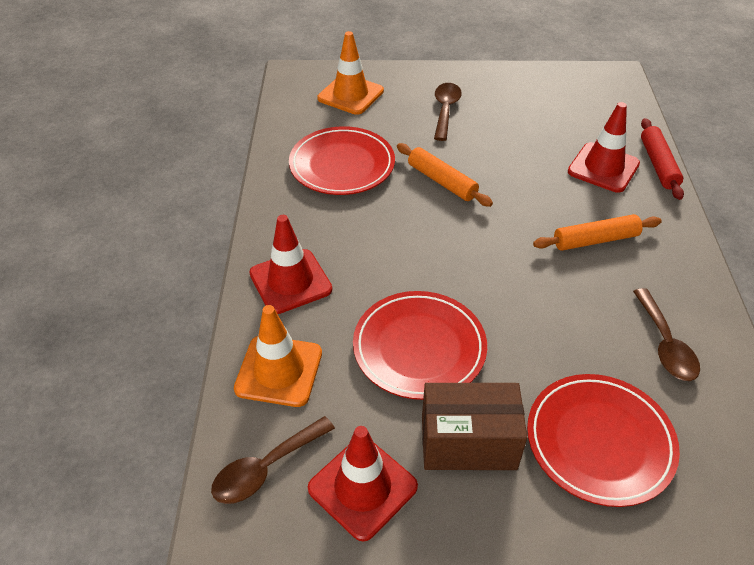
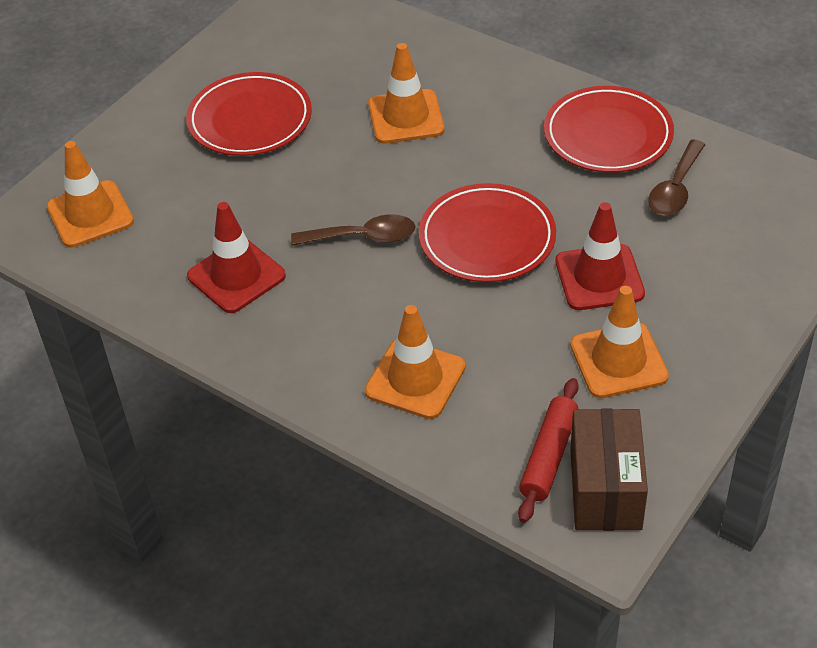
brown spoon: [211,416,335,504] [434,83,462,141] [633,288,700,381] = 3 -> [291,214,416,246] [648,140,706,216] = 2
orange rolling pin: [397,143,493,207] [533,214,662,251] = 2 -> none = 0
orange traffic cone: [234,305,322,407] [317,31,384,115] = 2 -> [47,141,134,248] [365,305,466,419] [368,43,444,144] [570,286,669,398] = 4
red traffic cone: [249,215,332,314] [308,426,418,542] [568,102,640,193] = 3 -> [187,202,286,313] [556,202,645,310] = 2

